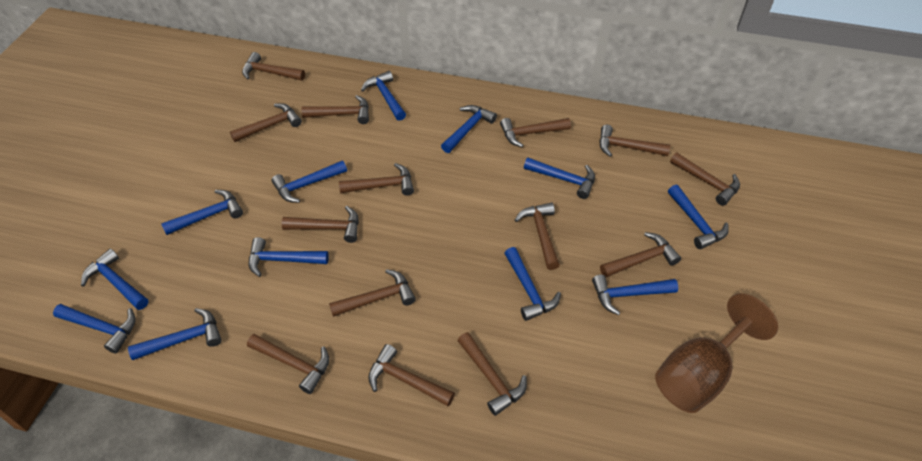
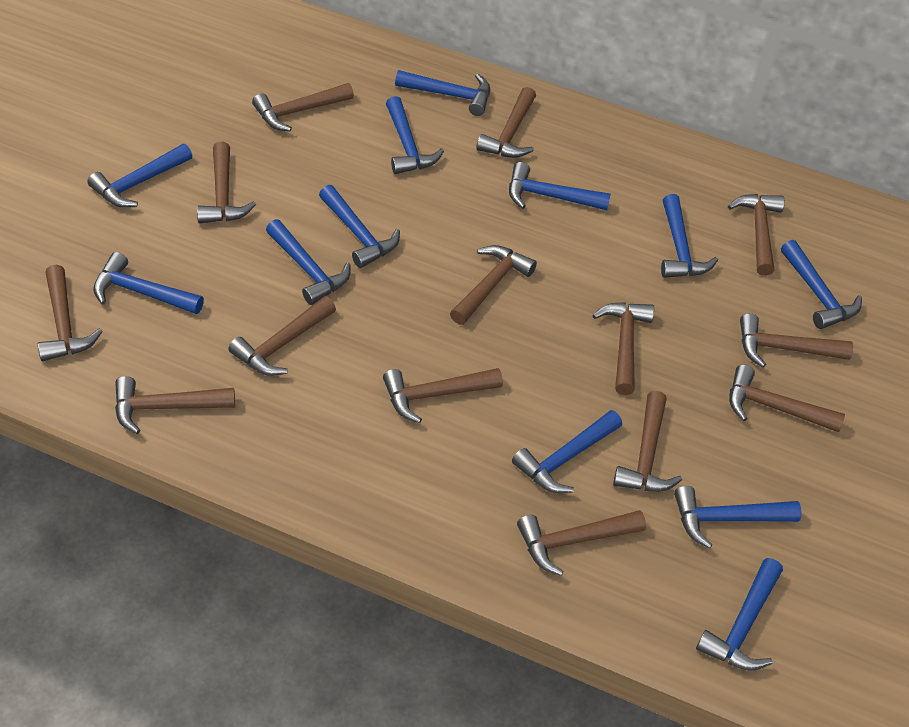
brown goblet: [655,293,778,413] = 1 -> none = 0

